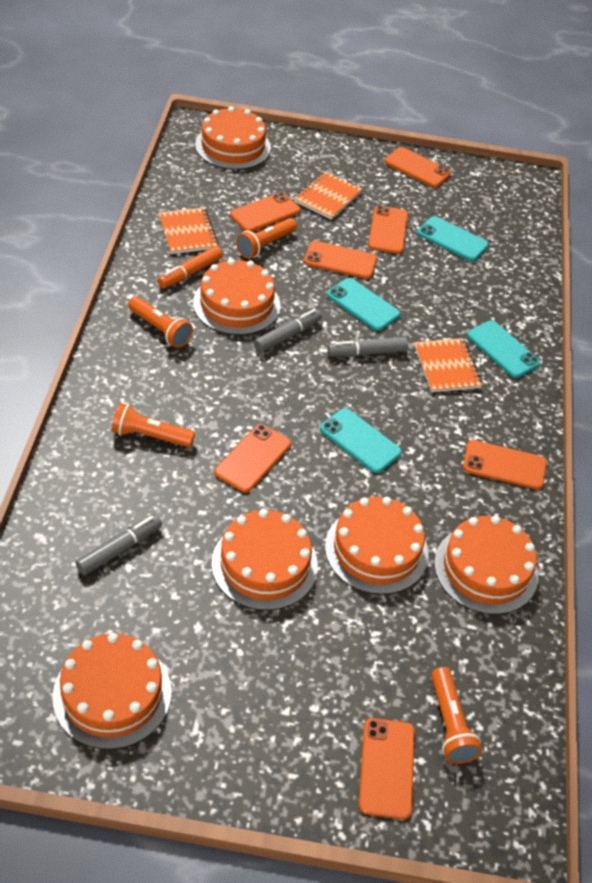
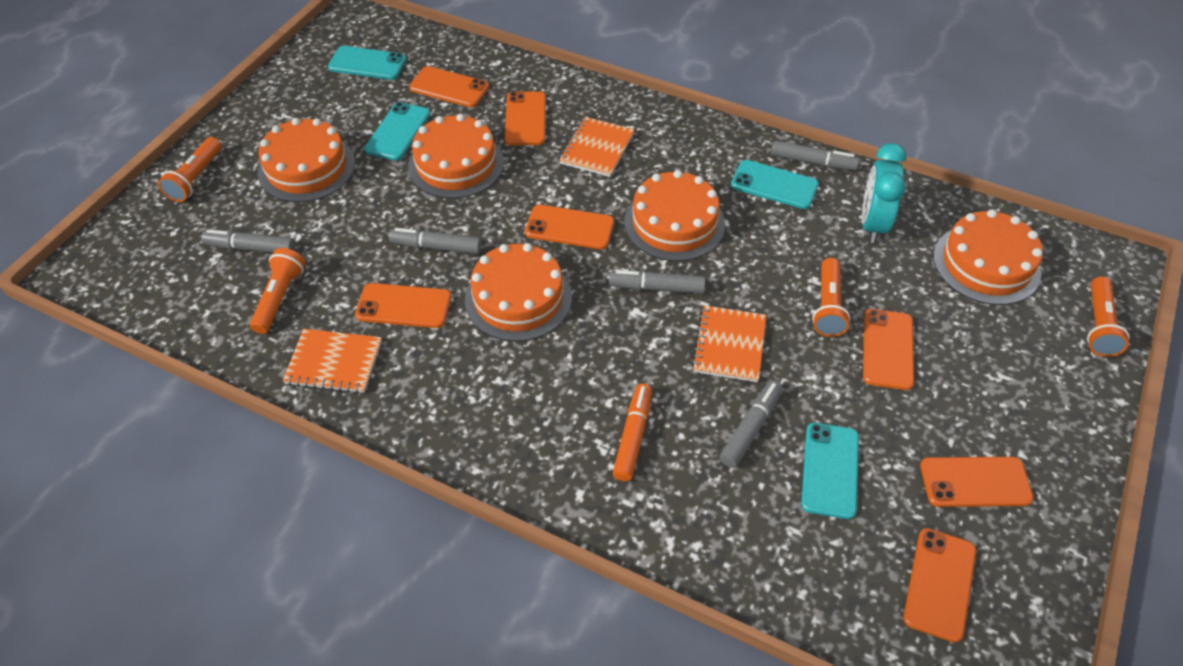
grey marker: [76,514,162,575] [254,309,322,353] [328,337,408,357] = 3 -> [201,229,295,253] [389,228,482,254] [609,270,705,294] [719,380,783,468] [771,141,859,171] = 5
orange cake: [52,633,172,749] [193,259,280,335] [195,106,271,170] [212,509,318,610] [325,497,428,595] [434,516,538,615] = 6 -> [258,118,355,202] [408,114,504,198] [465,243,572,341] [624,170,725,261] [933,209,1043,305] = 5
turquoise clock: none = 0 -> [861,143,906,243] = 1

